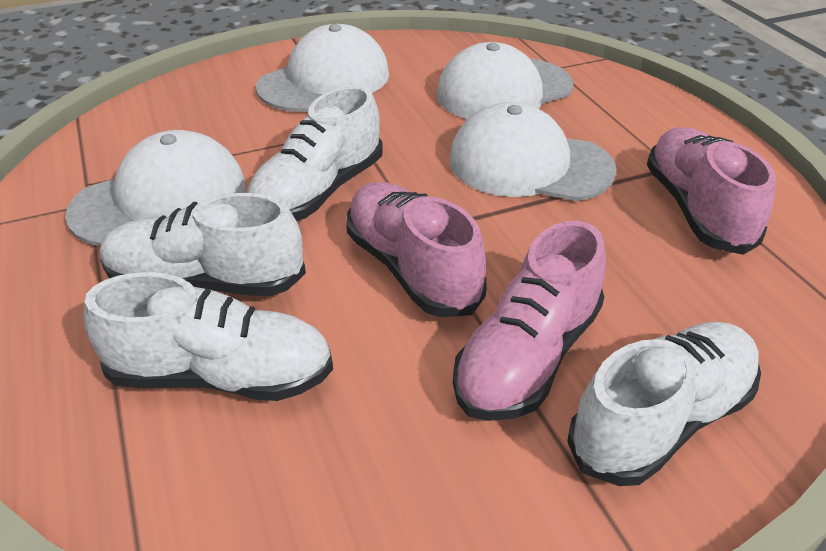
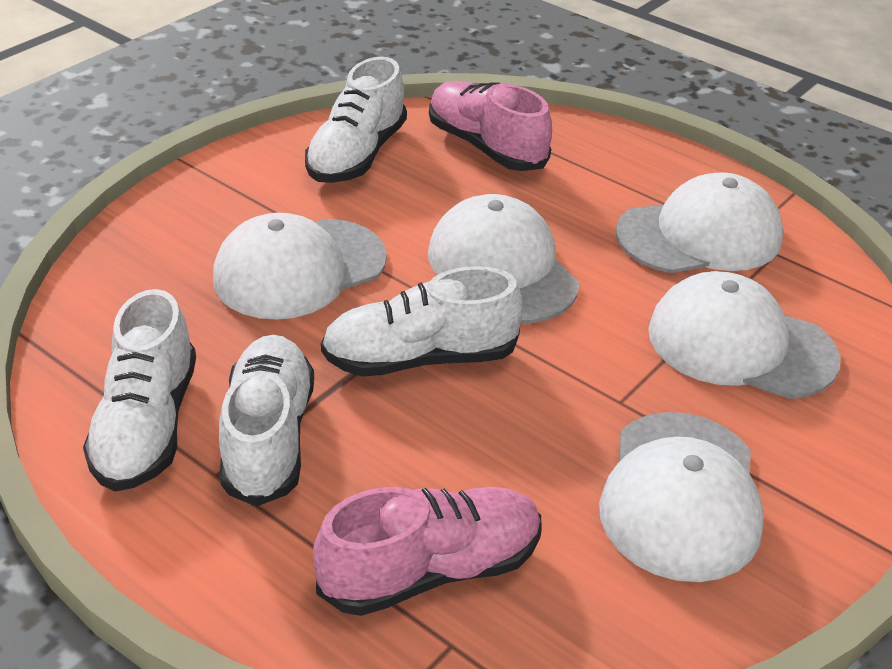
pink shoe: [346,182,487,317] [453,221,606,421] [647,127,776,255] = 3 -> [313,487,542,616] [429,81,552,171] = 2
white cap: [65,130,246,246] [256,24,389,112] [436,42,573,119] [449,102,616,201] = 4 -> [213,213,387,320] [428,194,579,324] [599,412,764,582] [616,172,783,273] [648,271,841,399] = 5

